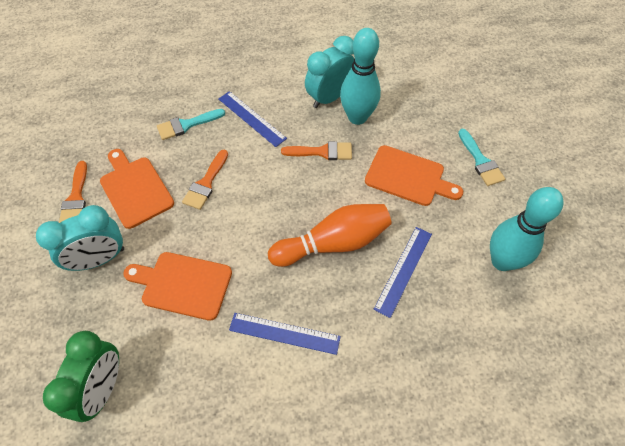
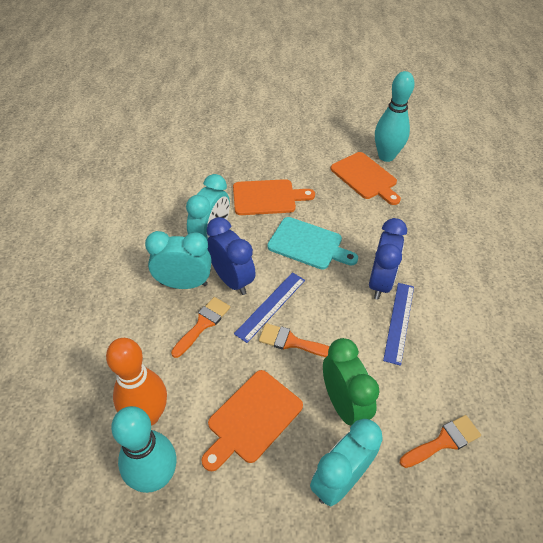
blue clock: none = 0 -> [207,217,256,295] [369,218,407,299] = 2
blue ruler: [218,91,287,147] [229,313,341,355] [374,227,432,318] = 3 -> [234,272,305,343] [383,283,414,366] = 2
turquoise brush: [157,109,225,140] [458,128,505,186] = 2 -> none = 0
turquoise clock: [36,205,124,271] [305,36,354,108] = 2 -> [145,231,212,289] [186,174,230,239] [310,419,383,506] = 3
turquoise cutting board: none = 0 -> [267,217,358,270] = 1

